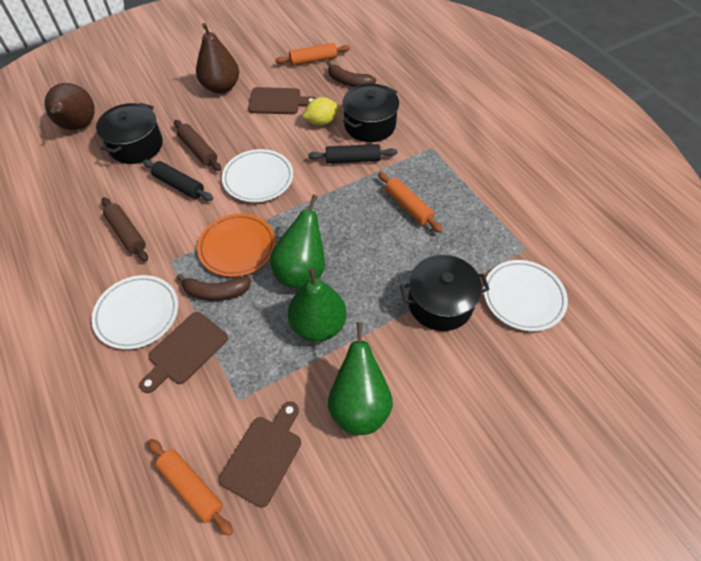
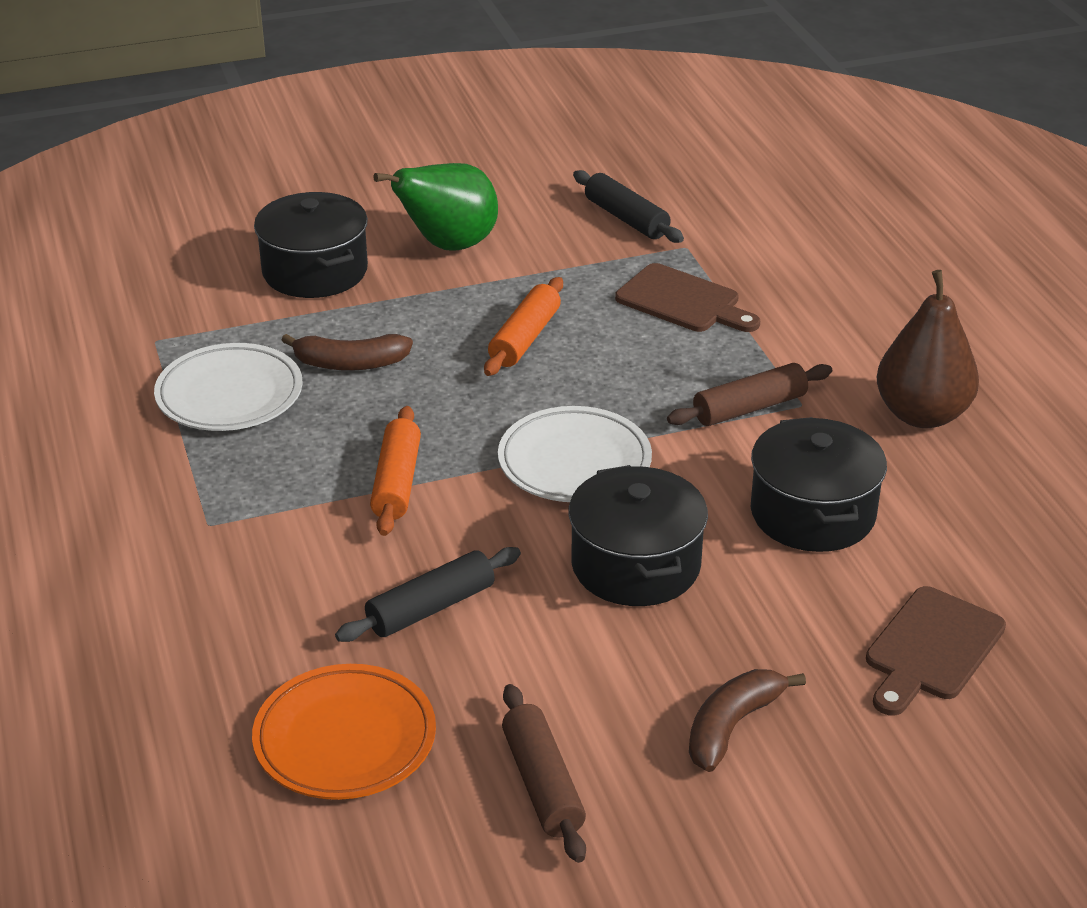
brown cutting board: [139,312,228,393] [219,401,301,508] [248,87,316,114] = 3 -> [615,263,760,332] [866,586,1006,716] = 2
brown pear: [45,83,95,130] [196,23,239,94] = 2 -> [877,270,979,428] = 1
green pear: [270,194,325,289] [288,268,347,342] [328,322,393,435] = 3 -> [373,163,498,251] = 1
orange rolling pin: [148,439,233,536] [275,43,350,66] [378,172,442,233] = 3 -> [370,406,421,536] [484,277,563,376] = 2
white plate: [92,275,178,349] [222,149,293,202] [484,260,568,331] = 3 -> [154,343,303,431] [498,406,652,502] = 2
yellow lemon: [302,97,339,126] = 1 -> none = 0

